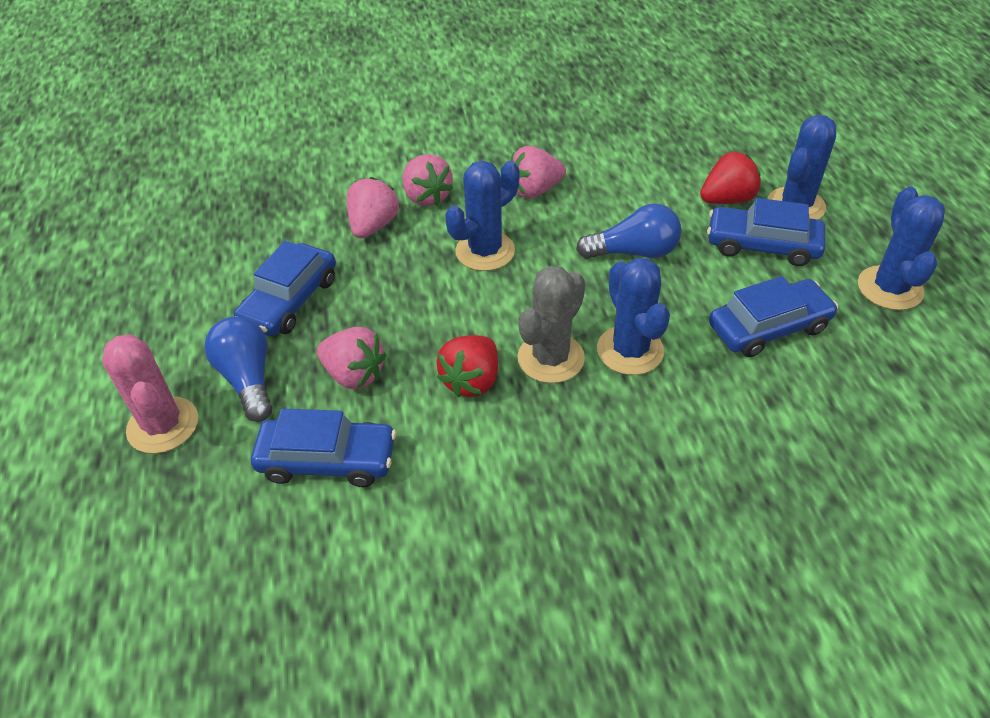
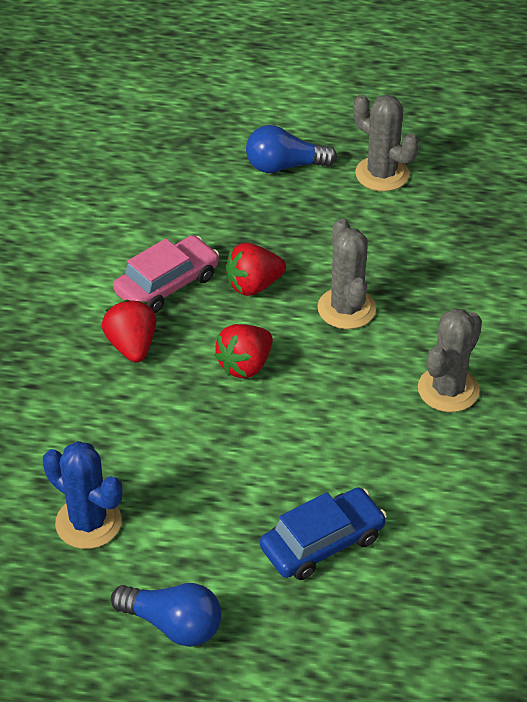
blue cactus: [445,161,519,271] [597,258,670,375] [767,115,836,220] [858,187,945,310] = 4 -> [43,441,122,549] = 1
blue car: [234,241,336,337] [251,408,396,487] [707,198,825,266] [709,276,838,357] = 4 -> [260,487,387,580] = 1
grey cactus: [518,266,586,383] = 1 -> [317,219,376,329] [353,94,419,192] [418,308,482,412] = 3
pink cactus: [102,334,198,454] = 1 -> none = 0
pink car: none = 0 -> [113,235,219,313] = 1
pink strawberry: [317,327,386,389] [347,177,399,238] [403,154,453,206] [511,146,566,199] = 4 -> none = 0
red strawberry: [436,335,498,397] [700,152,761,204] = 2 -> [102,300,156,363] [214,324,273,378] [225,243,286,296] = 3

